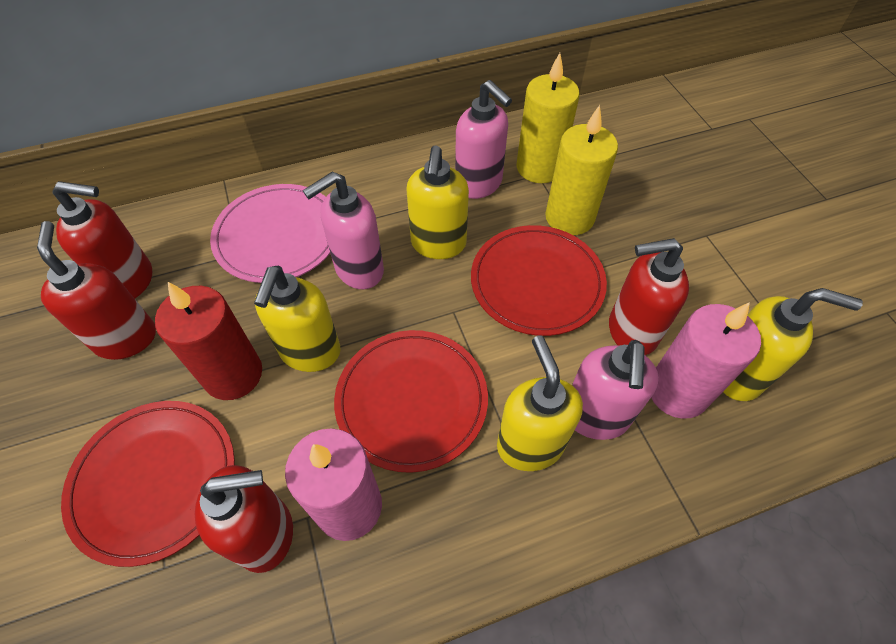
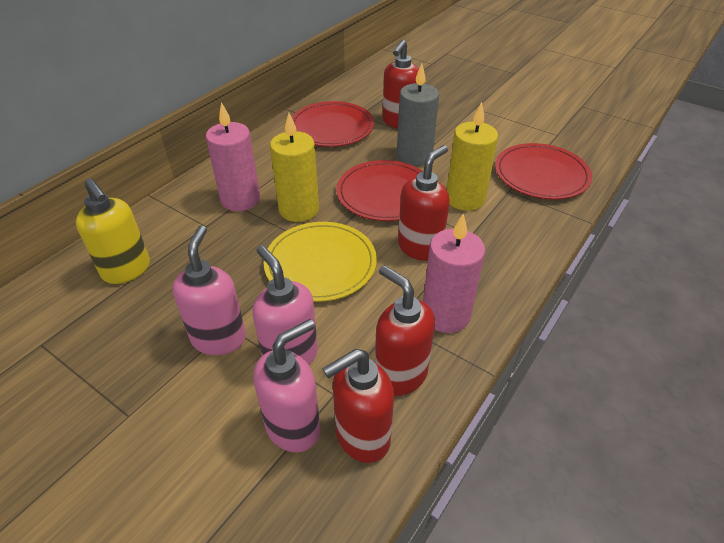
grey candle: none = 0 -> [397,64,439,166] = 1
pink plate: [210,184,330,283] = 1 -> none = 0
red candle: [155,282,262,400] = 1 -> none = 0
yellow plate: none = 0 -> [264,222,377,302] = 1
yellow soap dispenser: [254,265,341,372] [407,146,469,259] [497,336,583,471] [723,288,863,401] = 4 -> [76,178,150,284] = 1

